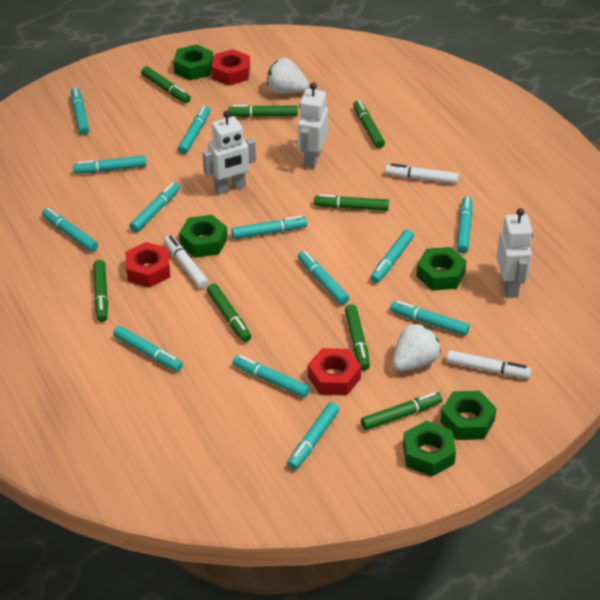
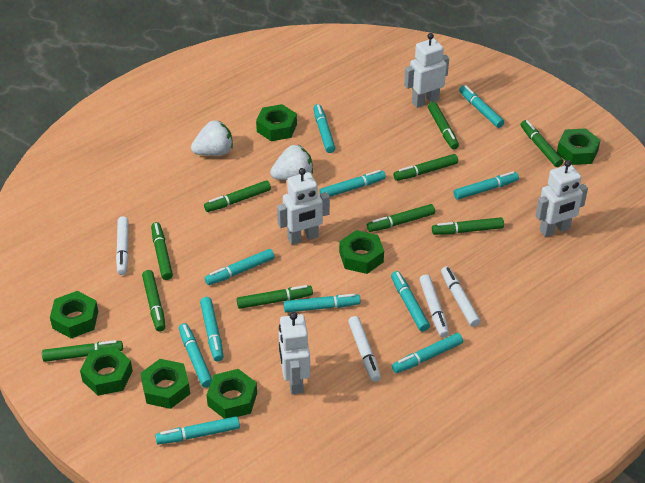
green marker: [93,260,108,322] [141,66,191,103] [207,283,251,342] [228,105,298,117] [314,194,389,211] [345,304,370,370] [353,100,385,148] [361,392,442,430] = 8 -> [42,340,123,362] [142,270,166,332] [151,222,173,280] [204,180,271,212] [237,285,313,309] [367,204,435,232] [393,154,458,181] [428,102,459,149] [432,217,504,235] [521,120,563,167] = 10
green nut: [173,44,213,80] [179,215,228,258] [403,421,456,476] [416,247,466,290] [440,391,497,440] = 5 -> [50,291,98,338] [80,346,133,396] [140,359,190,409] [207,369,257,419] [256,104,297,141] [339,230,384,274] [557,128,600,165] = 7
red nut: [125,242,170,288] [211,49,250,86] [308,348,361,396] = 3 -> none = 0
turquoise marker: [42,208,98,252] [71,87,89,135] [73,155,147,174] [113,326,183,371] [129,182,180,232] [178,106,210,154] [231,216,307,239] [233,355,310,398] [287,402,339,470] [298,251,349,305] [370,229,414,283] [390,301,470,336] [457,197,472,253] = 13 -> [155,416,240,444] [179,323,212,388] [200,297,224,361] [205,249,274,285] [284,294,361,313] [313,104,335,153] [319,170,386,197] [391,271,430,332] [392,333,463,373] [454,171,519,200] [459,85,504,128] = 11
white marker: [164,235,209,289] [385,163,459,184] [446,350,532,379] = 3 -> [116,216,129,275] [348,316,381,382] [419,274,449,337] [441,266,481,327] = 4
white robot: [203,111,256,194] [298,82,328,169] [497,208,533,298] = 3 -> [277,168,330,245] [279,312,310,394] [404,33,449,108] [535,160,588,237] = 4

